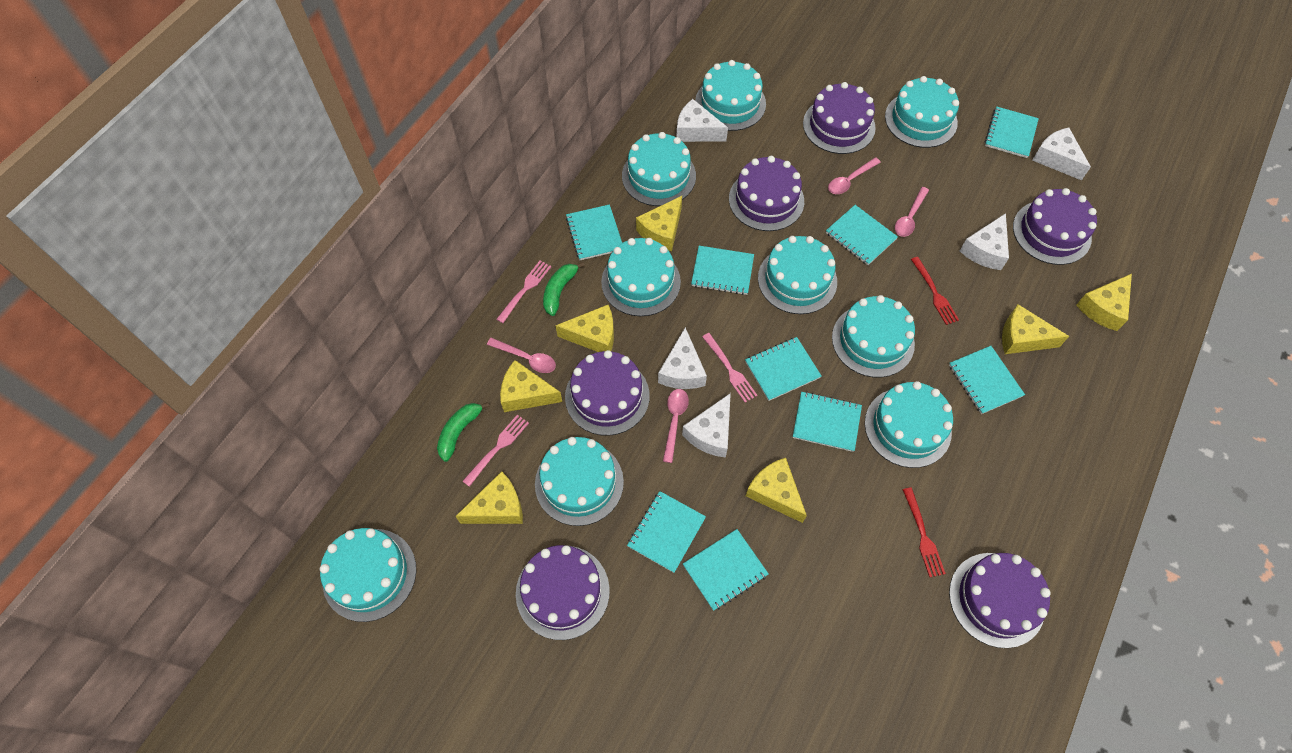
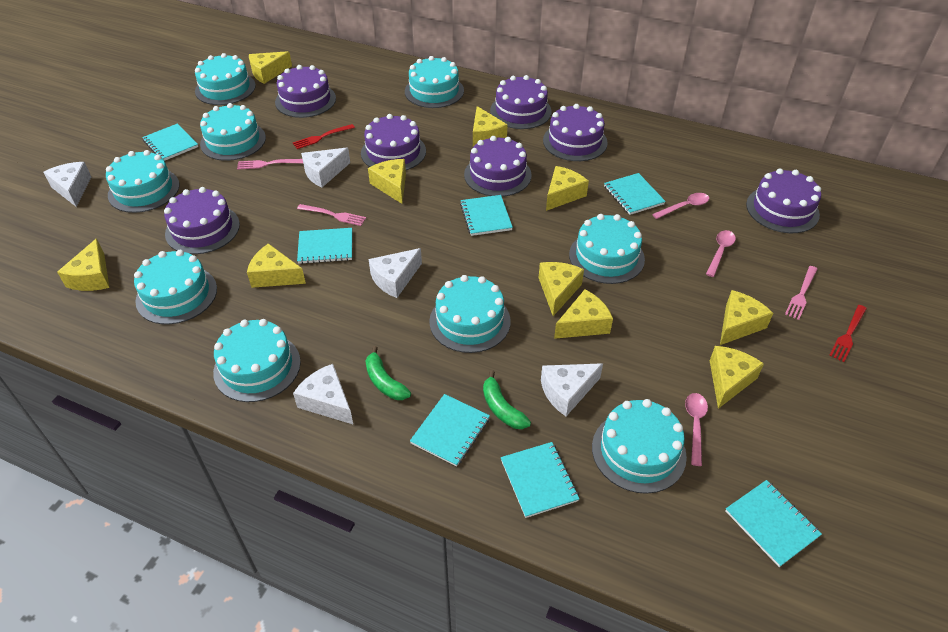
pink spoon: [487,338,556,373] [663,389,689,463] [828,157,881,194] [895,187,929,237] = 4 -> [652,193,709,219] [685,393,708,466] [706,230,736,277] = 3
purple cake: [516,545,610,640] [565,350,650,436] [729,156,804,231] [803,82,876,154] [949,553,1051,648] [1013,188,1097,265] = 6 -> [164,187,240,254] [275,65,336,118] [361,114,426,170] [464,136,532,197] [490,75,552,129] [543,104,608,161] [746,168,821,233] = 7
turquoise notebook: [566,204,622,260] [627,491,706,573] [683,529,768,611] [691,246,754,295] [745,337,821,401] [793,392,862,452] [826,205,898,265] [949,346,1025,414] [985,107,1039,158] = 9 -> [142,123,198,161] [297,228,352,264] [410,394,490,467] [460,195,513,236] [501,442,579,518] [604,173,666,215] [725,480,822,567] = 7
yellow cheese: [456,471,523,524] [500,360,562,412] [555,305,614,352] [636,196,682,251] [746,458,807,523] [1002,304,1069,354] [1076,274,1132,331] = 7 -> [57,238,109,291] [247,243,306,288] [249,51,292,84] [368,159,406,204] [473,106,508,147] [539,262,584,316] [546,166,589,211] [554,289,613,339] [710,346,764,409] [720,290,773,345] = 10

